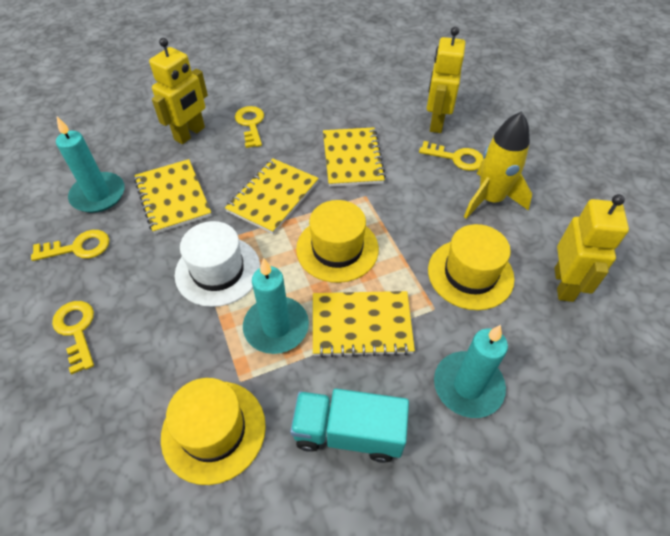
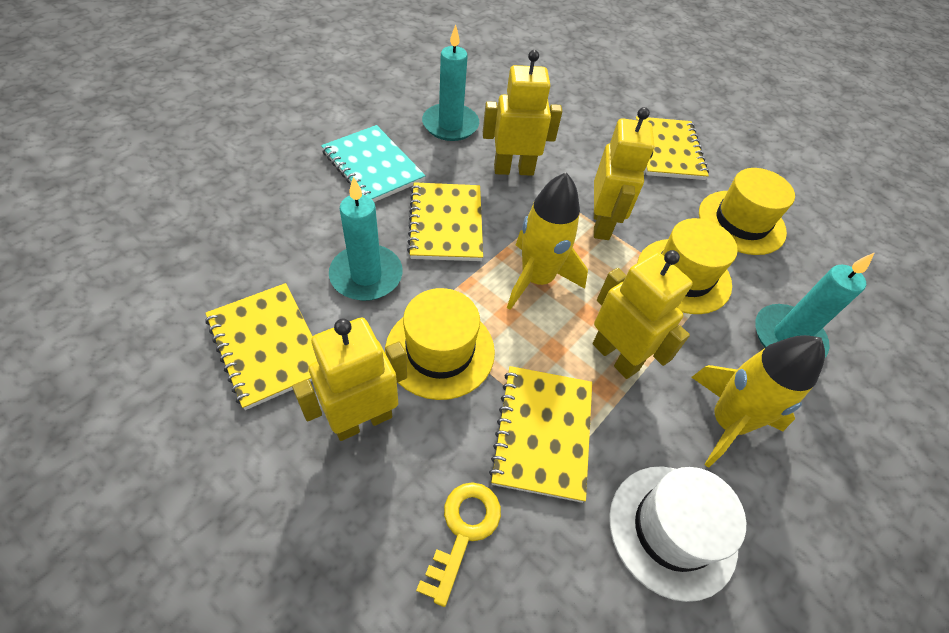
turquoise notebook: none = 0 -> [321,125,426,202] = 1
turquoise truck: [290,389,409,463] = 1 -> none = 0
yellow key: [31,230,109,261] [52,301,94,374] [235,106,264,148] [419,141,483,171] = 4 -> [416,482,501,607] = 1
yellow robot: [149,38,208,144] [427,27,465,133] [555,194,629,302] = 3 -> [292,317,407,441] [483,50,562,176] [593,250,693,379] [594,107,654,240] = 4
yellow rocket: [464,111,532,219] = 1 -> [507,172,588,310] [691,335,825,468] = 2

